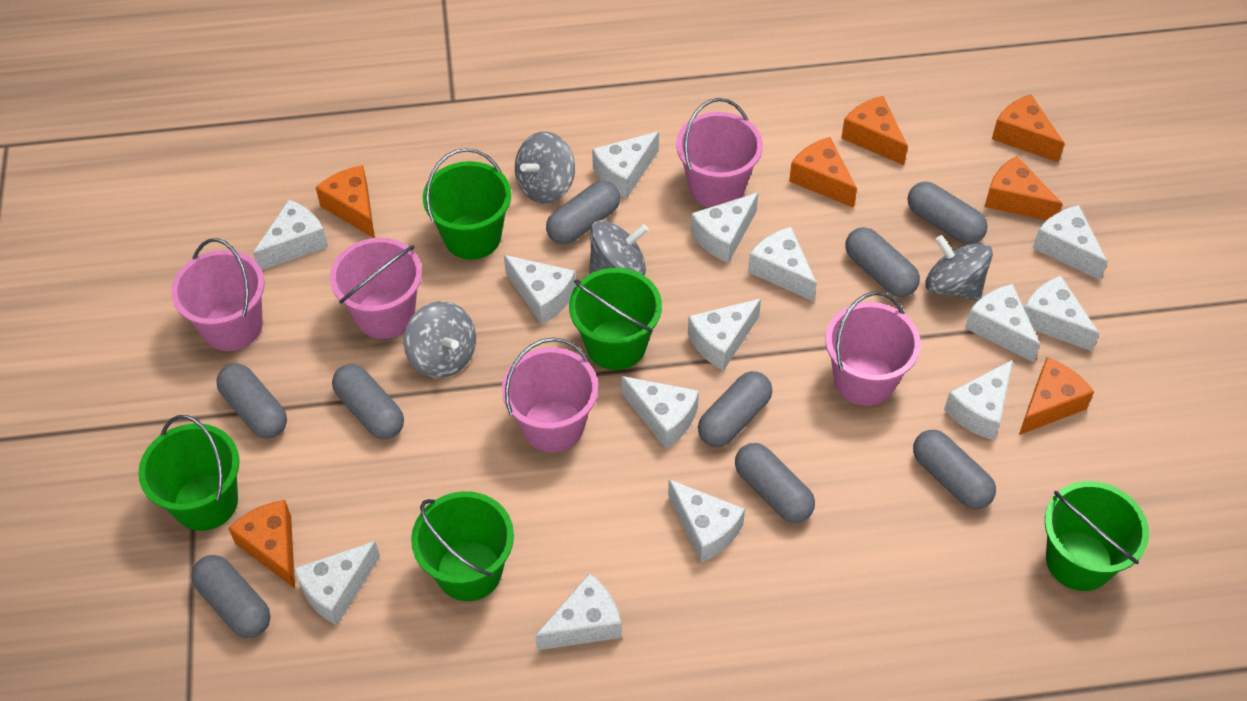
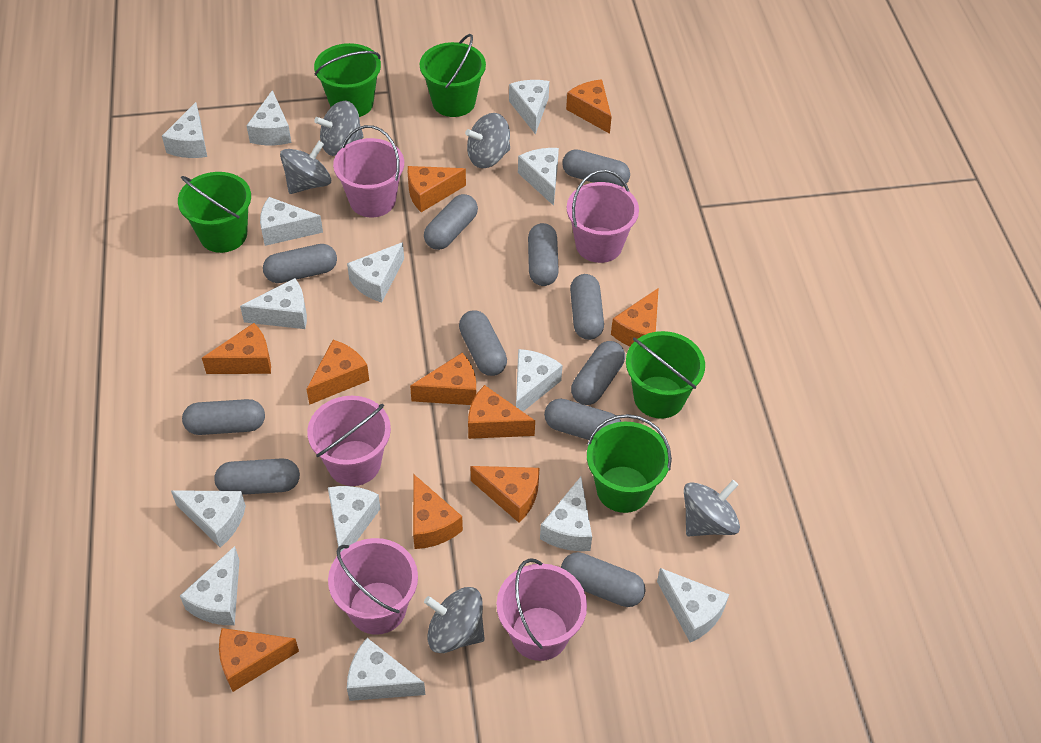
grey capsule: [191,555,270,638] [216,363,287,439] [332,364,404,439] [546,180,620,245] [698,371,772,447] [735,443,815,523] [845,227,920,297] [907,182,988,244] [913,430,996,509] = 9 -> [182,399,265,435] [214,458,300,495] [263,244,337,283] [424,194,478,250] [459,310,507,376] [528,223,559,286] [544,399,621,440] [561,552,646,607] [562,149,630,187] [570,274,604,340] [571,341,625,405] = 11
grey spinning top: [404,301,476,378] [515,132,575,204] [589,220,648,276] [925,235,993,301] = 4 -> [280,141,331,194] [314,101,364,156] [424,587,485,653] [465,113,510,168] [684,480,740,536] = 5
orange cheese: [228,500,295,588] [315,165,375,238] [789,137,857,208] [841,96,908,165] [984,156,1063,220] [992,94,1065,162] [1019,357,1094,435] = 7 -> [202,323,271,374] [219,628,299,692] [306,340,369,405] [408,166,466,212] [410,353,476,405] [413,475,463,549] [468,385,535,439] [471,466,540,523] [566,79,612,134] [611,288,659,346] = 10

